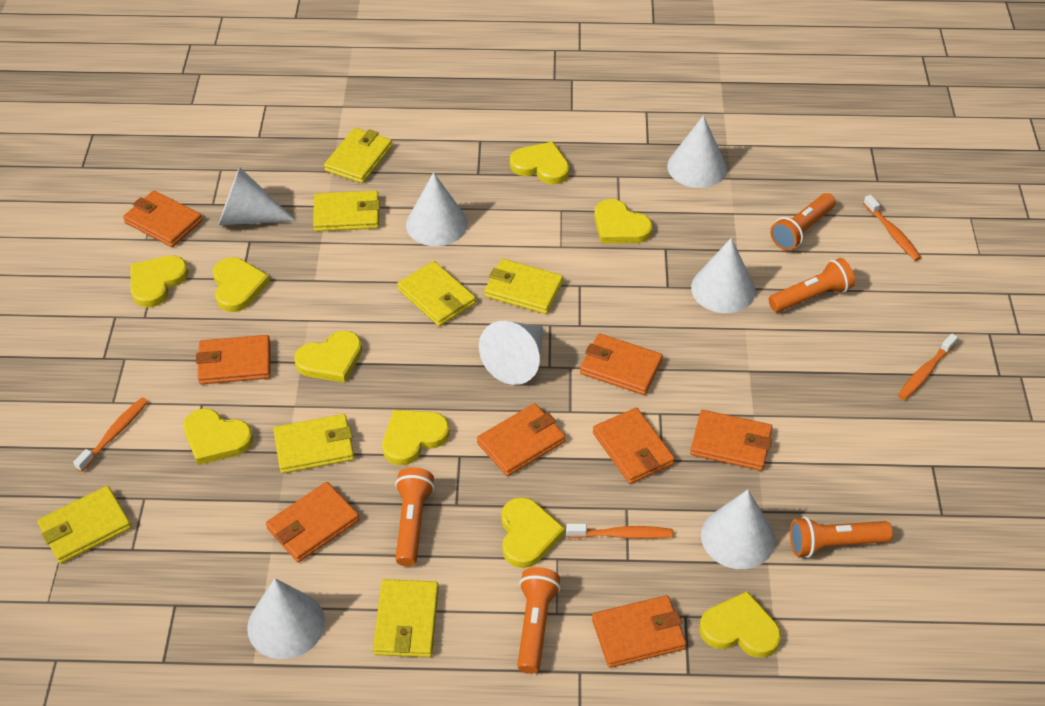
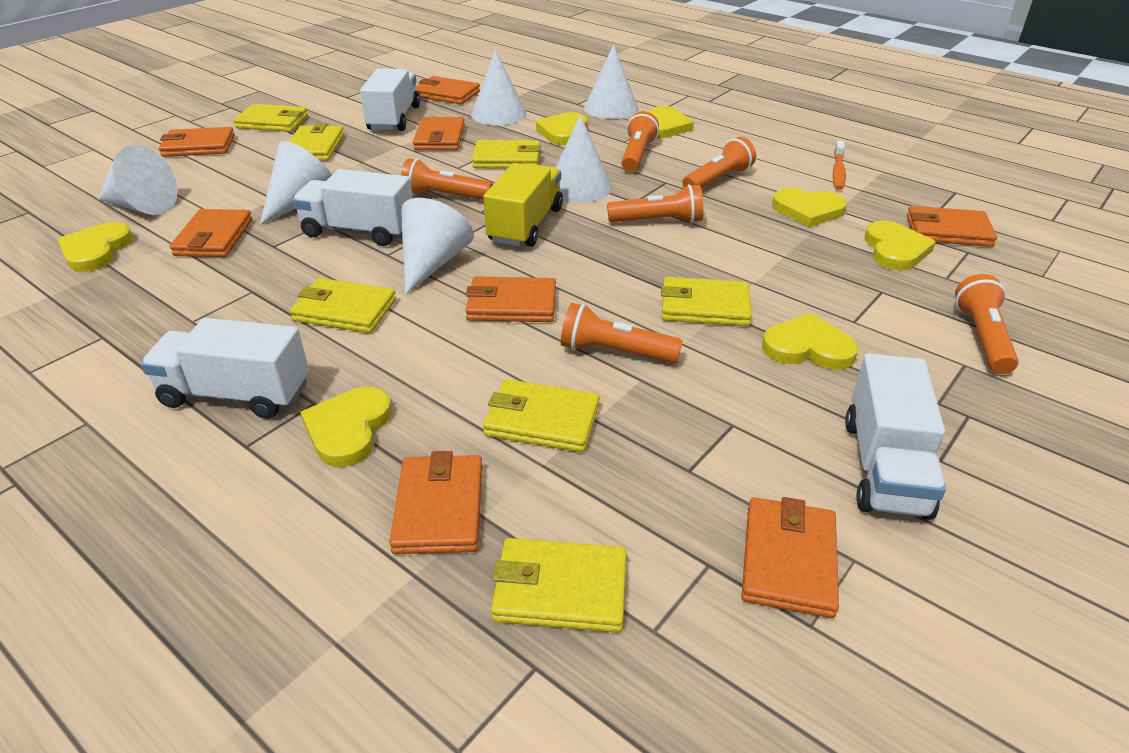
orange flashlight: [395,467,435,566] [517,567,561,674] [769,258,855,312] [770,193,836,251] [790,517,893,557] = 5 -> [401,158,493,200] [561,303,683,363] [607,184,703,224] [621,111,659,172] [682,137,756,189] [955,274,1019,374] = 6
orange toothbrush: [73,397,148,472] [566,524,673,539] [863,195,921,261] [898,333,958,400] = 4 -> [833,141,846,190] = 1
white cone: [218,167,296,225] [247,579,325,659] [406,172,468,246] [479,321,543,385] [667,115,727,188] [691,238,756,313] [701,490,775,569] = 7 -> [98,145,178,215] [260,141,332,224] [401,198,474,295] [471,50,527,126] [556,115,612,202] [584,45,639,119] = 6
white truck: none = 0 -> [141,318,309,419] [292,169,413,246] [360,68,420,131] [845,353,946,520] = 4
yellow heart: [131,256,189,307] [183,408,253,465] [213,257,270,312] [294,330,362,383] [382,410,450,465] [501,497,565,568] [510,142,569,184] [594,199,653,244] [700,591,781,658] = 9 -> [58,222,133,272] [300,387,392,467] [536,112,587,145] [649,106,694,138] [762,313,859,370] [772,188,847,227] [865,221,936,270] = 7
yellow truck: none = 0 -> [483,163,563,247] = 1

